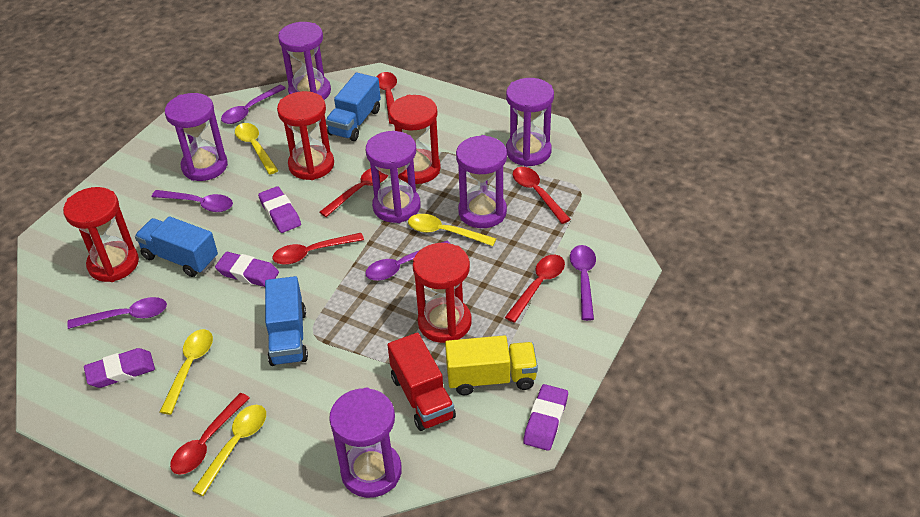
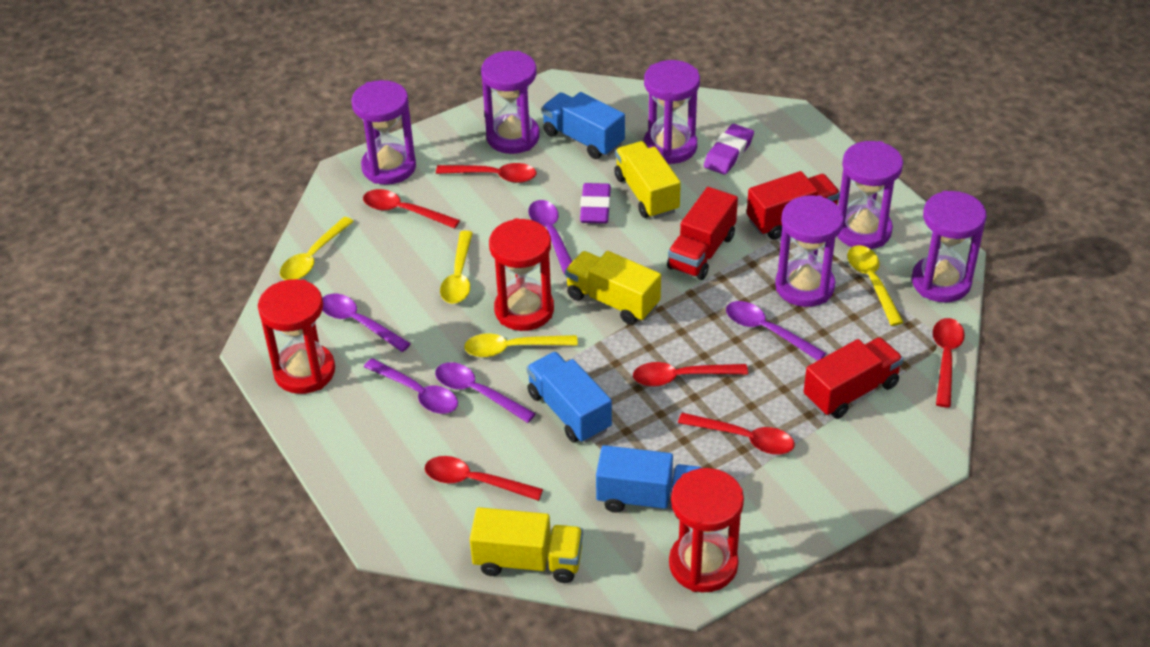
purple eraser: [84,348,155,388] [215,252,279,287] [258,186,301,233] [523,384,568,451] = 4 -> [580,183,611,224] [704,124,754,175] = 2
red hourglass: [63,187,139,282] [277,91,334,180] [389,95,441,184] [413,243,472,343] = 4 -> [258,279,335,394] [489,218,554,331] [669,468,744,592] = 3
red truck: [387,333,456,431] = 1 -> [667,187,738,280] [747,171,840,240] [804,337,903,419] = 3
yellow truck: [445,335,538,395] = 1 -> [470,507,583,583] [565,251,661,325] [614,141,681,219] = 3

